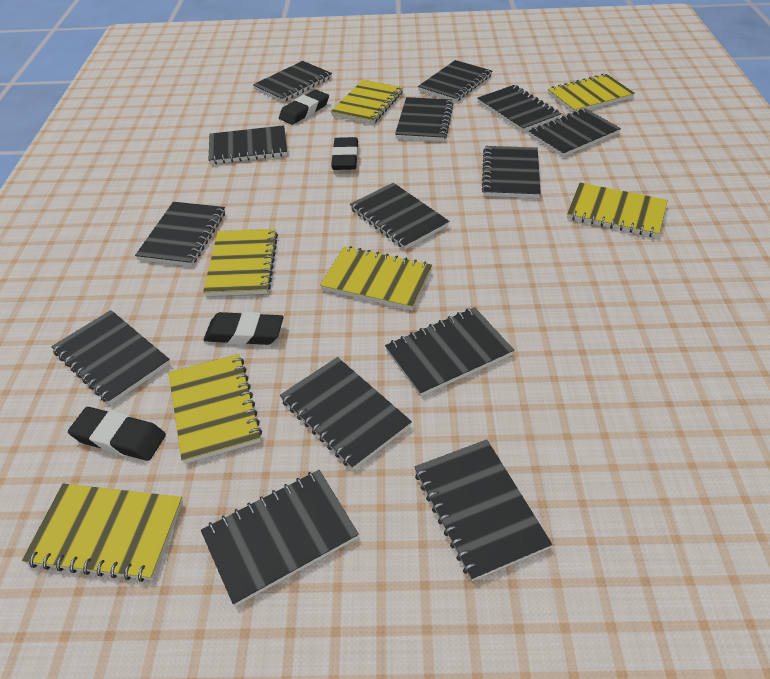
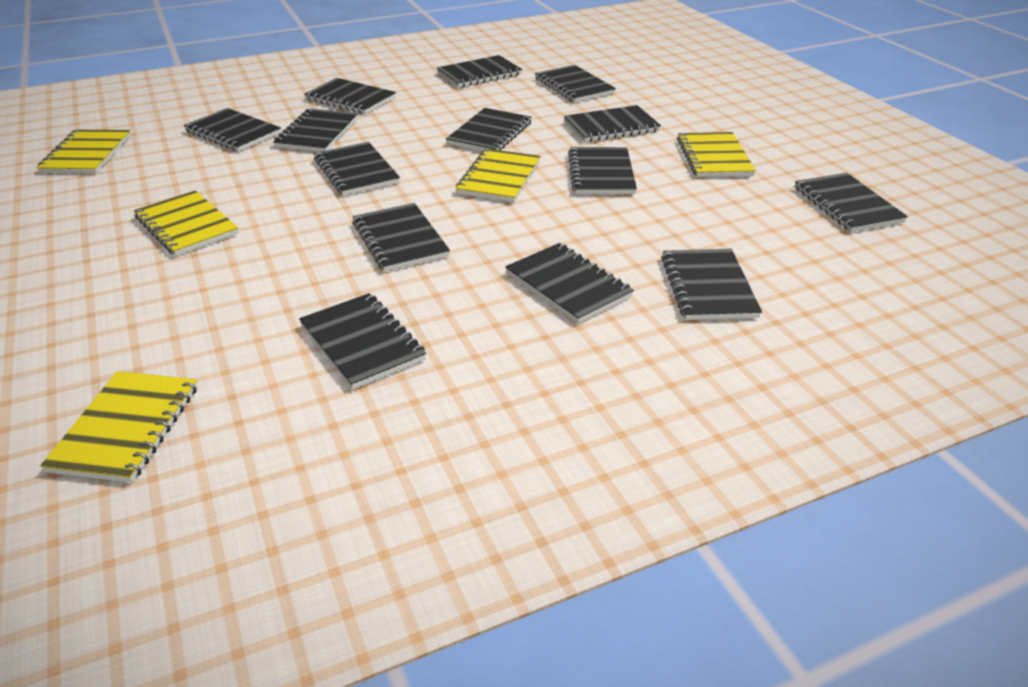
black eraser: [68,407,166,461] [203,312,284,345] [279,90,329,125] [331,137,358,170] = 4 -> none = 0
yellow notebook: [22,483,183,582] [169,354,262,464] [203,229,278,296] [320,246,432,310] [331,80,403,124] [548,74,635,113] [567,183,668,238] = 7 -> [36,130,131,174] [40,371,198,483] [134,190,239,256] [456,148,541,202] [677,132,756,177] = 5

